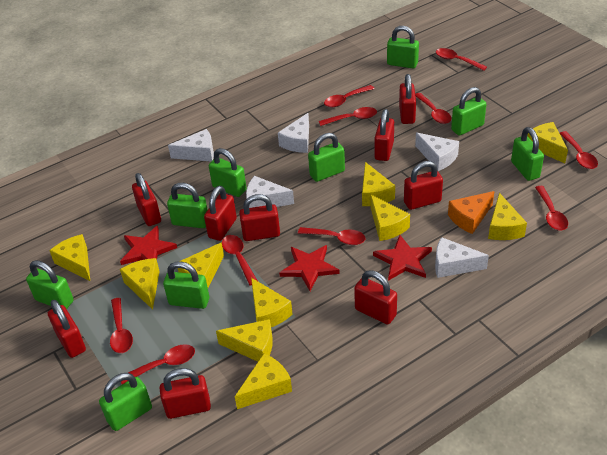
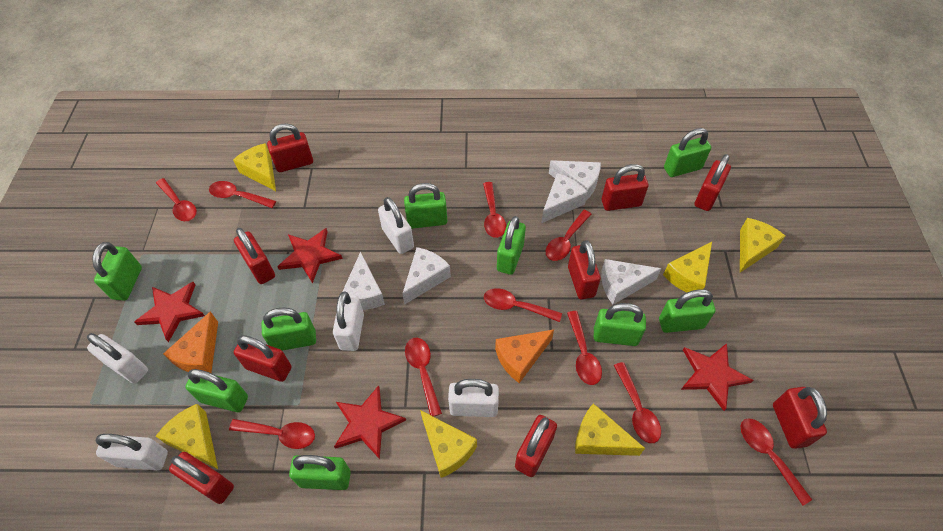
orange cheese: [448,191,495,234] = 1 -> [163,311,218,373] [495,329,554,383] = 2
red star: [120,226,177,265] [279,245,340,291] [373,235,432,281] = 3 -> [134,282,205,342] [277,228,343,283] [334,385,406,459] [681,343,753,411] = 4
white padlock: none = 0 -> [87,333,148,384] [95,434,168,470] [333,292,364,351] [378,197,414,254] [448,379,499,417] = 5
yellow cheese: [49,234,90,281] [120,258,160,310] [178,242,224,288] [216,319,273,362] [235,353,292,409] [251,278,292,327] [362,162,395,206] [371,195,410,241] [488,193,527,240] [527,122,568,163] = 10 -> [156,404,218,469] [233,143,276,191] [420,410,477,478] [575,403,645,456] [663,242,712,293] [740,218,785,273] = 6

